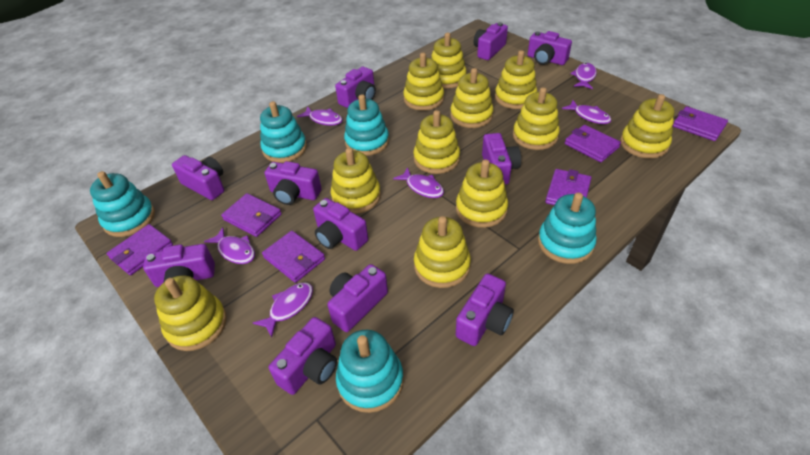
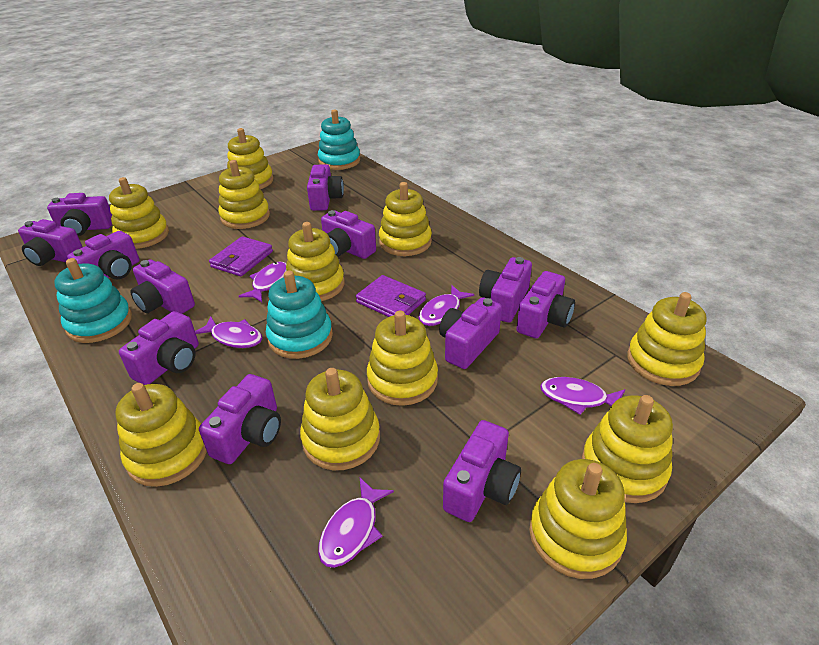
purple camera: [143,244,215,287] [172,155,224,200] [265,161,322,205] [269,317,337,395] [313,198,368,251] [327,264,388,332] [335,67,376,108] [456,273,514,346] [474,22,508,60] [482,133,521,185] [528,31,572,65] = 11 -> [18,219,83,266] [47,193,112,236] [67,231,139,279] [119,311,199,385] [130,259,195,314] [199,374,281,464] [307,164,344,211] [321,210,376,259] [439,297,502,369] [443,420,521,522] [479,257,532,323] [516,271,575,338] = 12
purple fish: [204,227,255,264] [253,282,313,337] [297,107,343,126] [393,167,444,198] [562,100,611,124] [570,63,597,89] = 6 -> [195,316,262,348] [239,262,287,302] [318,478,394,568] [418,285,474,326] [540,377,626,415] = 5
purple wallet: [107,224,173,275] [221,193,282,237] [262,231,325,283] [545,169,591,205] [565,125,621,162] [673,106,728,141] = 6 -> [209,236,273,276] [356,275,426,317] = 2
turquoise stacking toy: [90,171,155,237] [260,101,307,163] [336,330,404,413] [344,94,389,156] [538,193,597,264] = 5 -> [54,258,132,343] [266,270,333,359] [318,109,360,170] = 3

